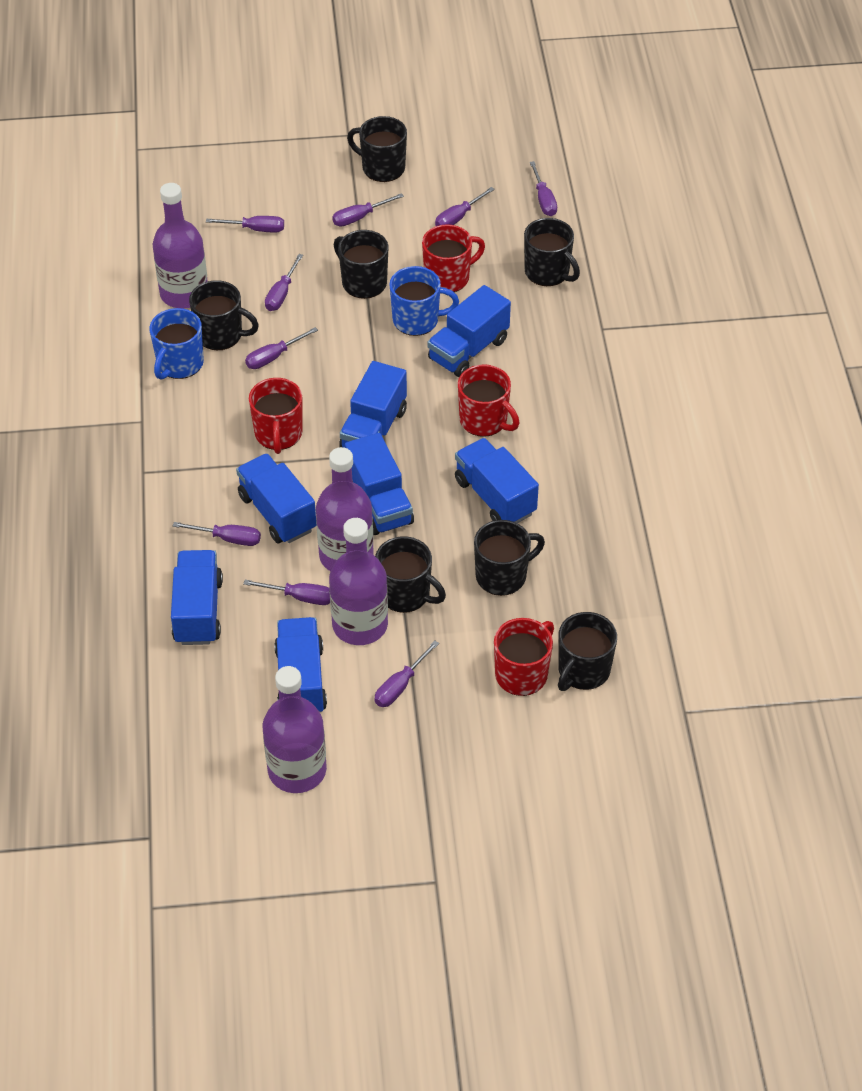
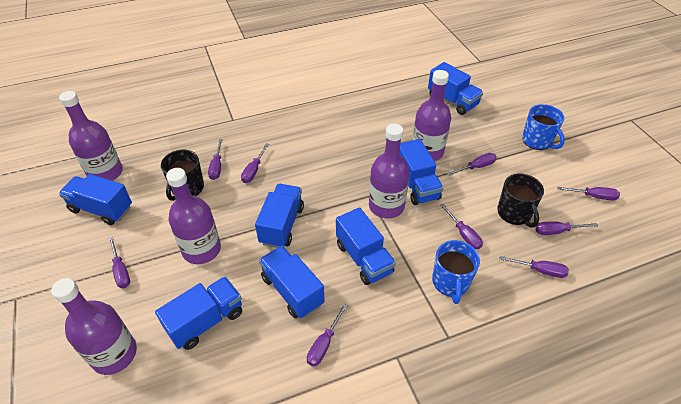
black mug: [189,280,259,350] [334,230,389,299] [347,116,407,182] [375,536,446,613] [474,520,545,596] [524,218,580,286] [558,612,617,691] = 7 -> [161,150,204,201] [497,174,544,227] = 2
purple bottle: [153,183,208,309] [263,666,327,793] [316,447,374,571] [329,518,388,645] = 4 -> [51,278,137,375] [59,91,123,181] [166,168,221,264] [369,123,410,218] [413,70,451,161] = 5
red mug: [249,378,303,454] [422,224,485,292] [458,364,519,437] [494,618,554,696] = 4 -> none = 0

